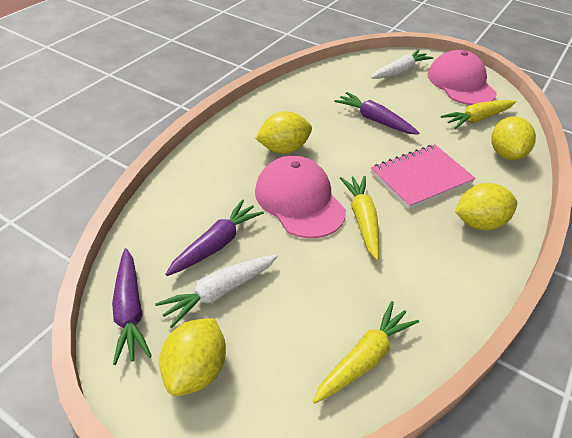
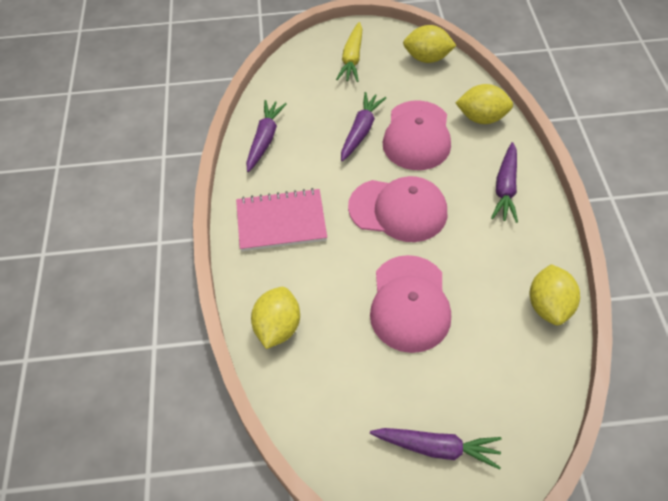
pink cap: [255,156,346,238] [427,50,497,105] = 2 -> [348,176,447,242] [370,255,451,353] [383,100,451,170] = 3
purple carrot: [112,248,152,365] [165,199,264,276] [334,92,419,135] = 3 -> [246,100,287,172] [341,92,386,161] [370,428,502,470] [491,142,518,223] = 4
white carrot: [155,254,278,328] [371,50,434,79] = 2 -> none = 0
yellow carrot: [313,301,419,404] [340,176,379,260] [441,100,516,129] = 3 -> [336,22,362,82] = 1

